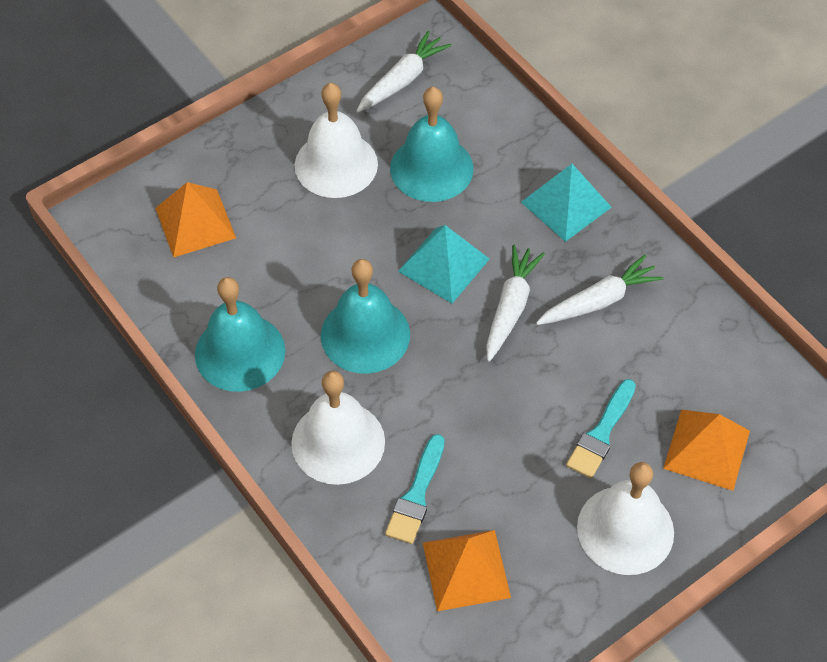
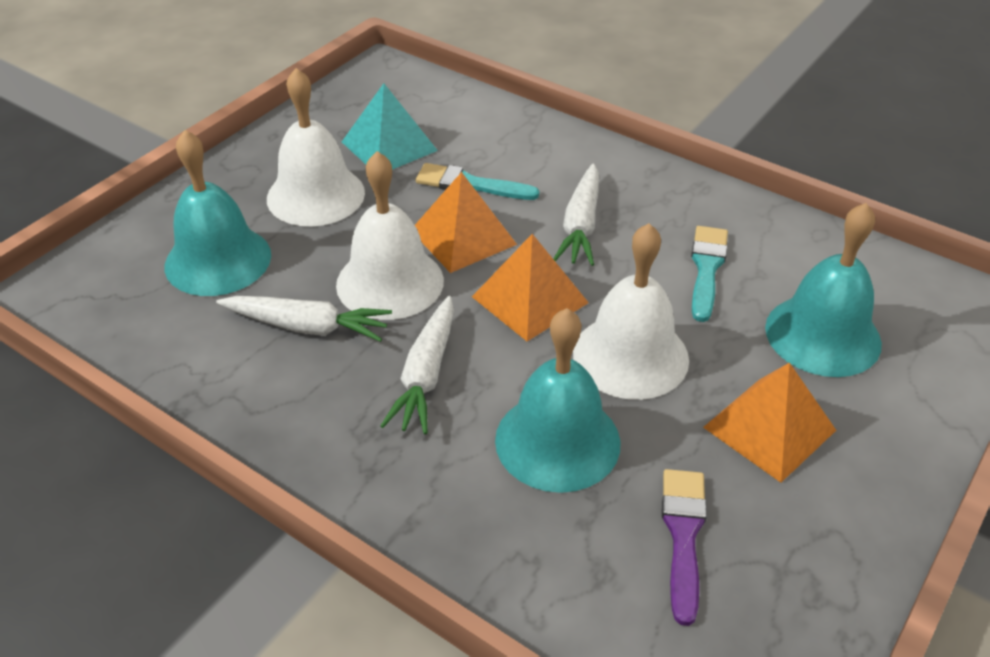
purple brush: none = 0 -> [662,469,707,626] = 1
turquoise pyramid: [398,225,489,303] [521,164,612,242] = 2 -> [342,83,438,170] = 1

